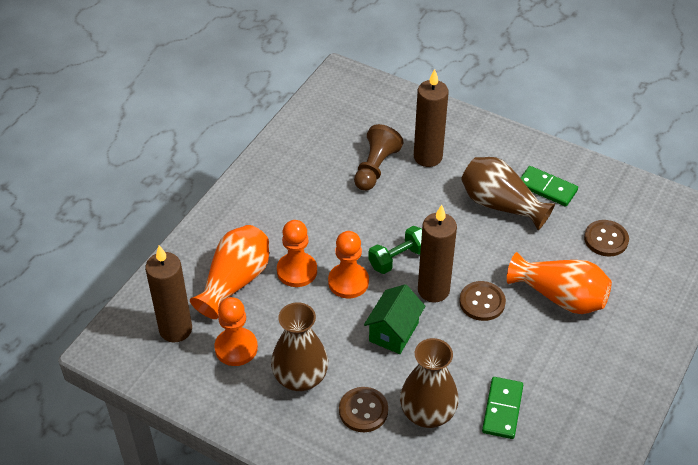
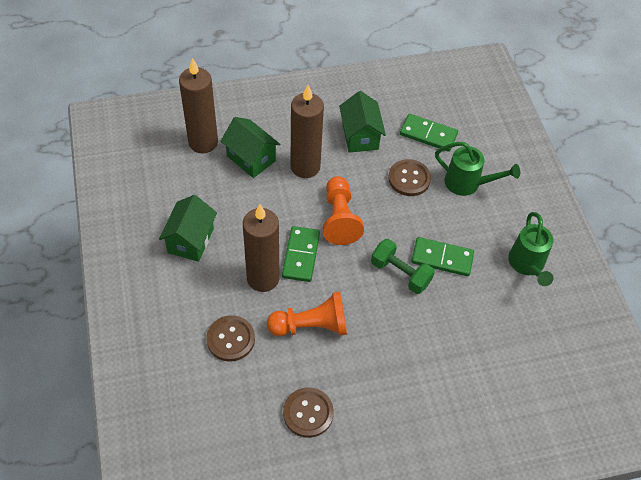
brown pawn: [354,124,403,191] = 1 -> none = 0
brown vase: [271,302,328,391] [400,338,459,428] [461,157,555,230] = 3 -> none = 0
green domino: [482,377,523,439] [521,166,578,207] = 2 -> [282,226,320,282] [400,114,458,152] [411,237,474,276] = 3
green house: [364,284,425,354] = 1 -> [159,195,217,262] [221,117,280,178] [339,91,386,153] = 3
green watering can: none = 0 -> [435,142,520,196] [508,212,554,286] = 2
orange pawn: [214,297,258,366] [277,220,317,287] [328,231,369,298] = 3 -> [267,292,347,336] [323,176,364,245] = 2
orange vase: [190,225,269,319] [507,252,612,314] = 2 -> none = 0

